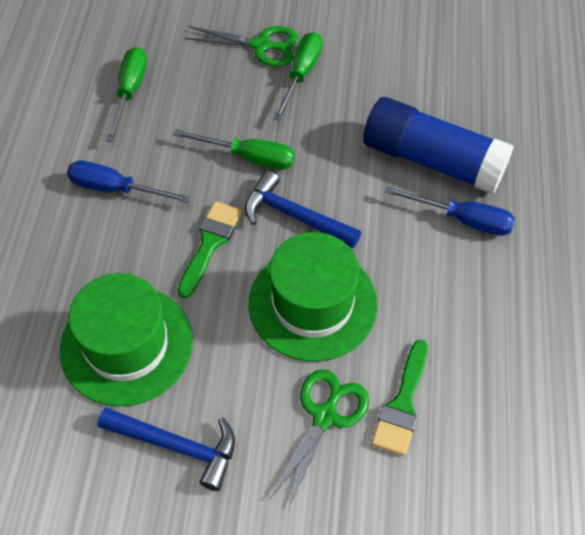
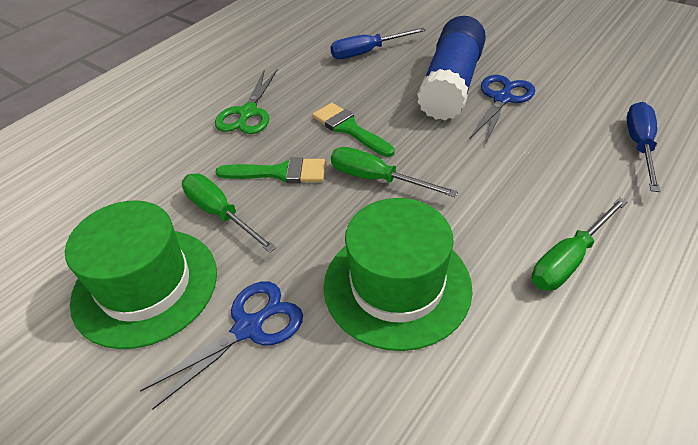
blue hammer: [98,407,235,491] [245,171,361,248] = 2 -> none = 0
blue scissors: none = 0 -> [140,281,303,409] [470,75,535,143] = 2
green scissors: [185,26,299,67] [269,369,369,509] = 2 -> [215,69,278,134] = 1

